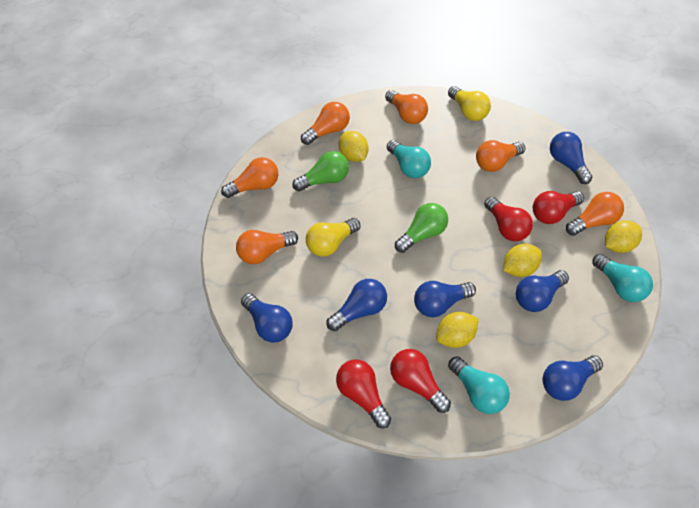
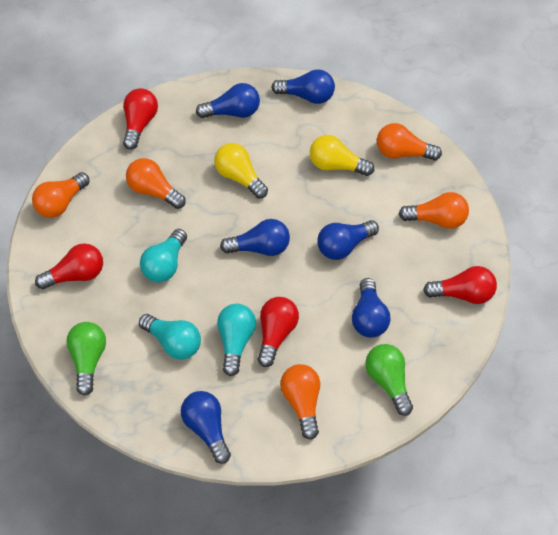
orange light bulb: [221,157,278,198] [236,230,298,264] [301,102,350,145] [385,90,428,124] [476,140,525,172] [566,192,624,236] = 6 -> [32,172,90,218] [126,158,186,209] [280,364,320,440] [377,123,442,161] [399,192,469,229] = 5
yellow lemon: [339,131,369,162] [436,312,479,348] [503,244,542,277] [605,220,642,253] = 4 -> none = 0

